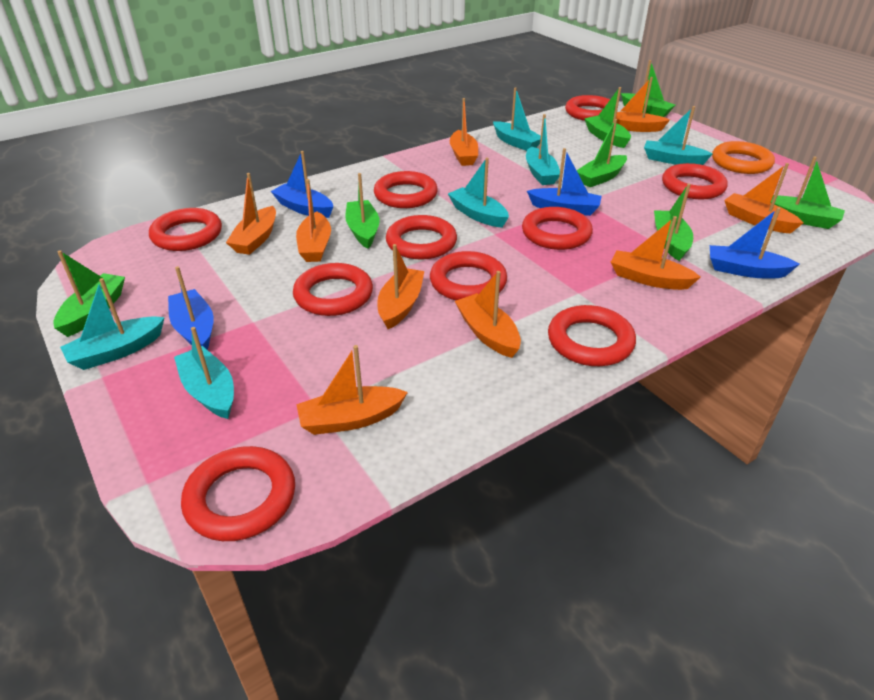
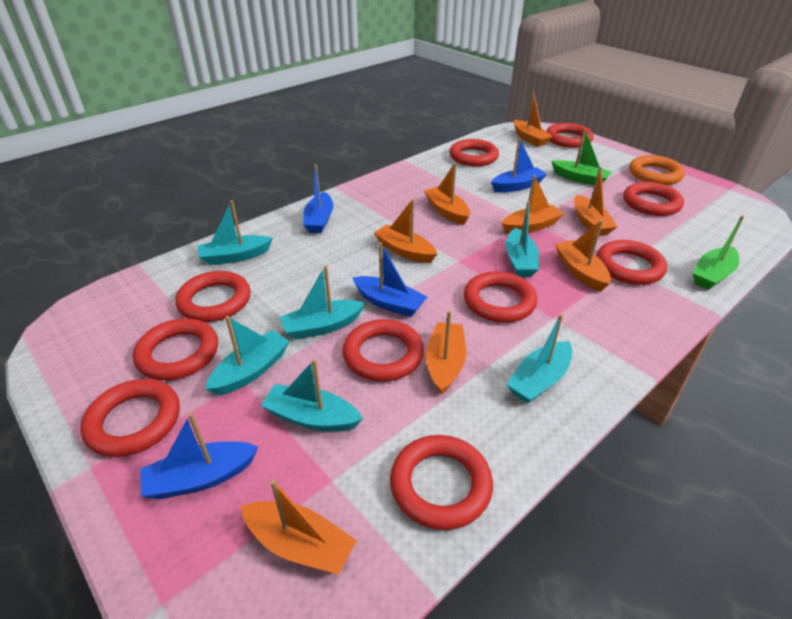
green boat: [53,250,125,337] [345,173,380,248] [577,119,627,187] [584,87,631,148] [621,60,675,117] [654,183,693,261] [771,157,845,229] = 7 -> [551,129,611,185] [693,215,744,290] = 2
orange boat: [226,173,276,255] [296,179,331,262] [296,345,408,435] [377,244,424,329] [450,98,478,166] [455,271,521,358] [611,216,701,290] [616,77,670,132] [724,163,803,234] = 9 -> [241,479,357,575] [374,199,437,263] [424,163,470,225] [426,310,466,395] [502,175,564,234] [514,92,553,147] [555,220,611,291] [574,167,618,236] = 8

